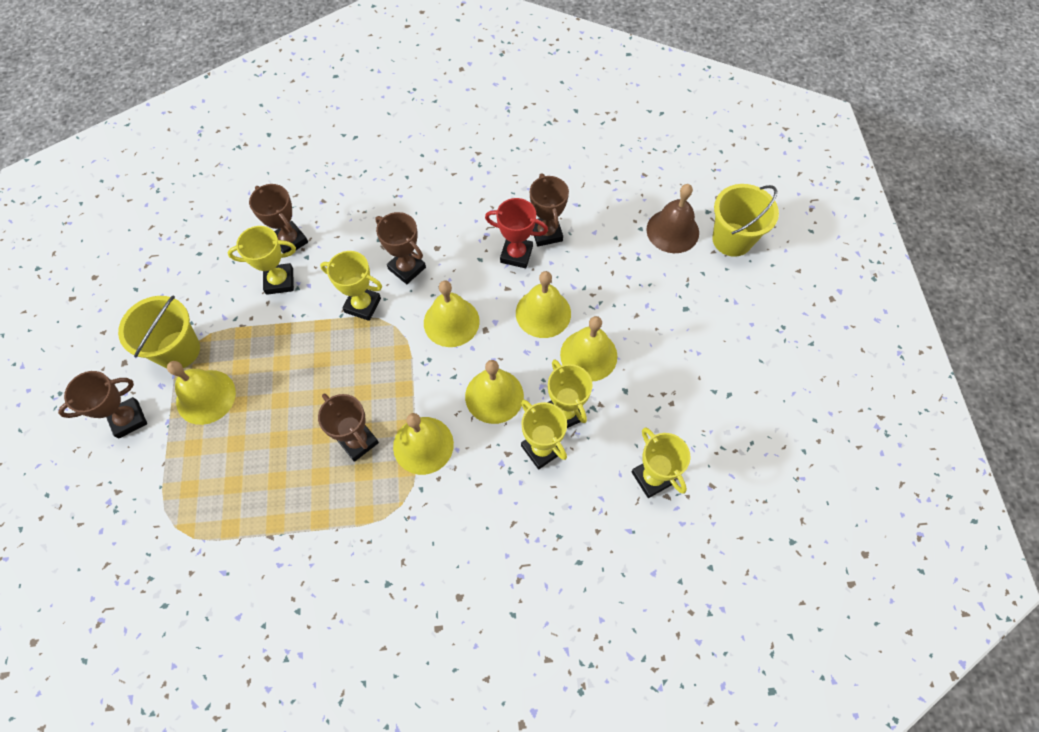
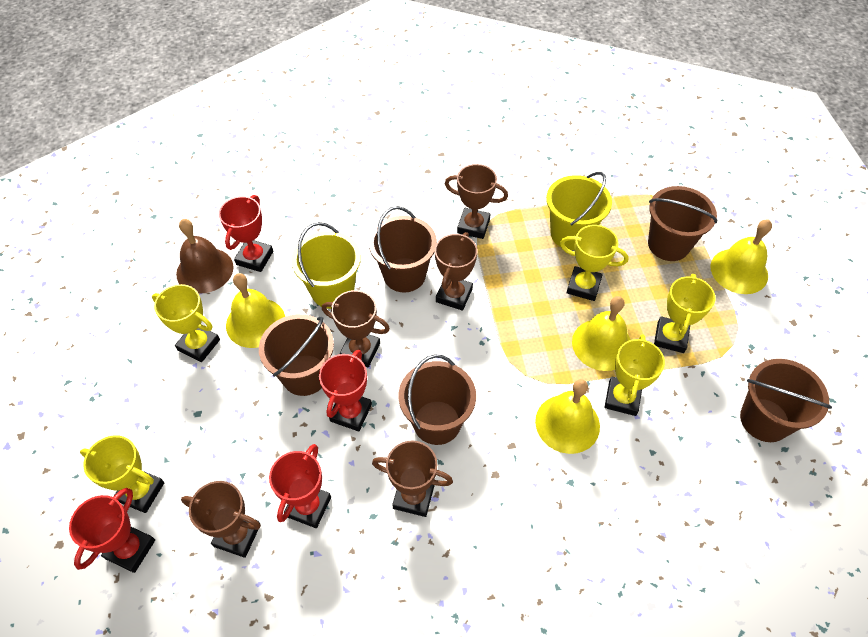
brown bucket: none = 0 -> [259,314,334,396] [369,206,437,293] [399,354,476,445] [648,186,717,261] [740,359,832,442] = 5
red trophy: [485,198,548,268] = 1 -> [69,488,155,573] [219,195,273,272] [269,444,331,528] [319,350,372,432] = 4
yellow bell: [167,361,236,425] [393,413,454,475] [424,281,480,347] [465,360,524,424] [516,271,571,338] [560,316,618,381] = 6 -> [226,273,285,348] [535,379,600,454] [572,296,631,371] [710,220,772,294] = 4

